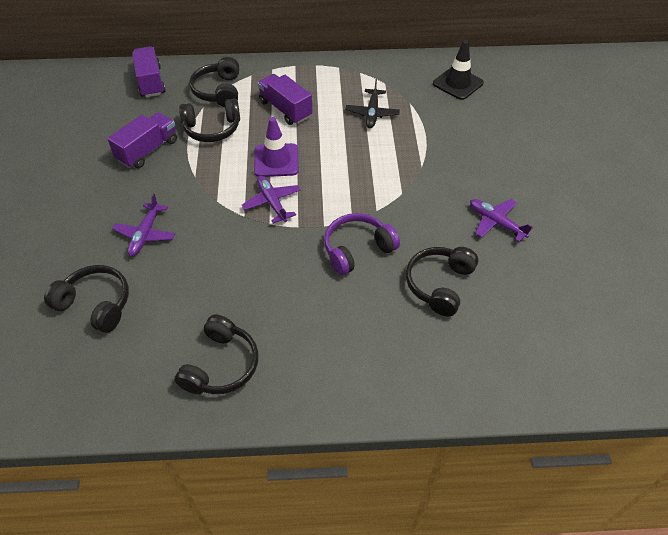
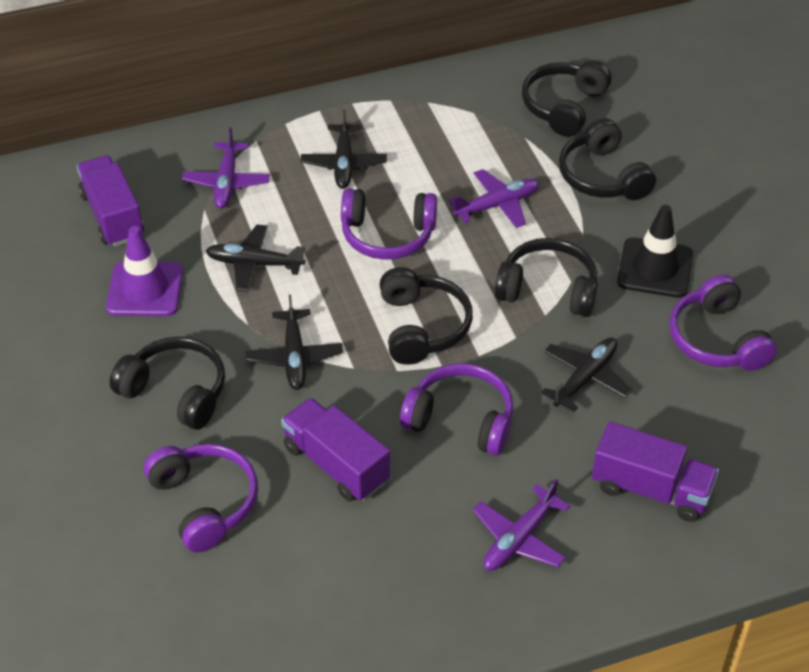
black plane: [345,79,400,128] = 1 -> [206,224,305,292] [246,294,343,390] [301,109,387,189] [541,337,632,412] = 4
purple headphones: [324,213,400,275] = 1 -> [144,444,258,552] [341,188,437,260] [400,363,514,456] [669,275,777,371] = 4

